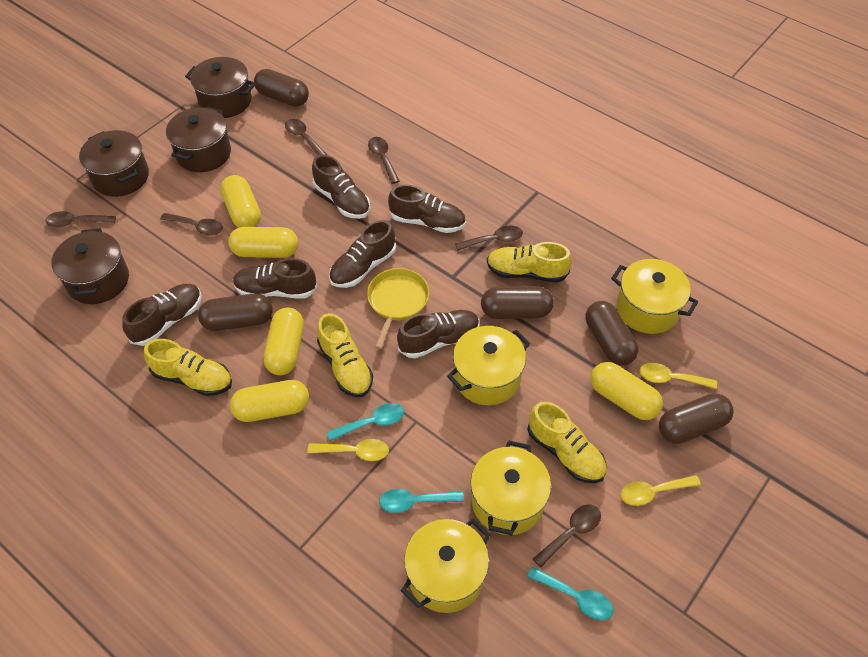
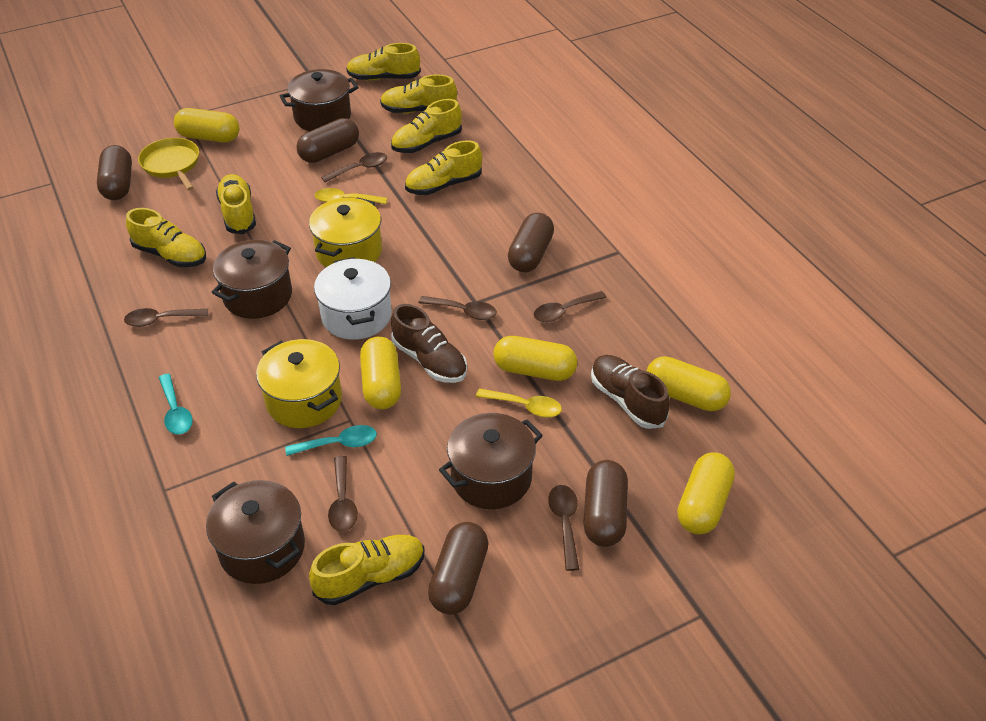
brown shoe: [122,284,202,346] [233,258,317,298] [312,154,370,219] [329,220,396,288] [388,185,466,233] [397,310,479,358] = 6 -> [391,304,467,383] [591,355,670,429] = 2
turquoise spoon: [327,403,404,441] [379,489,464,513] [527,567,614,620] = 3 -> [159,374,193,435] [285,425,377,456] = 2
white pot: none = 0 -> [314,257,392,340] = 1
yellow pot: [401,519,491,613] [447,326,530,405] [471,441,551,535] [611,259,698,334] = 4 -> [256,339,342,428] [309,197,382,267] = 2
yellow shoe: [144,339,232,396] [317,313,373,397] [487,242,572,282] [528,401,606,483] = 4 -> [126,208,206,267] [216,174,256,234] [309,535,424,605] [346,43,421,81] [380,74,457,113] [391,99,462,153] [405,140,482,195] = 7
yellow spoon: [308,439,389,461] [621,475,701,506] [639,363,717,389] = 3 -> [315,188,387,204] [476,388,562,418] = 2

